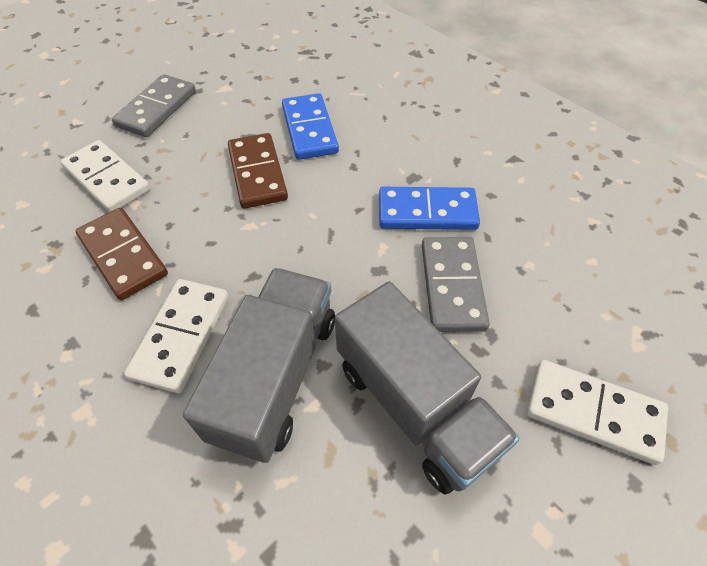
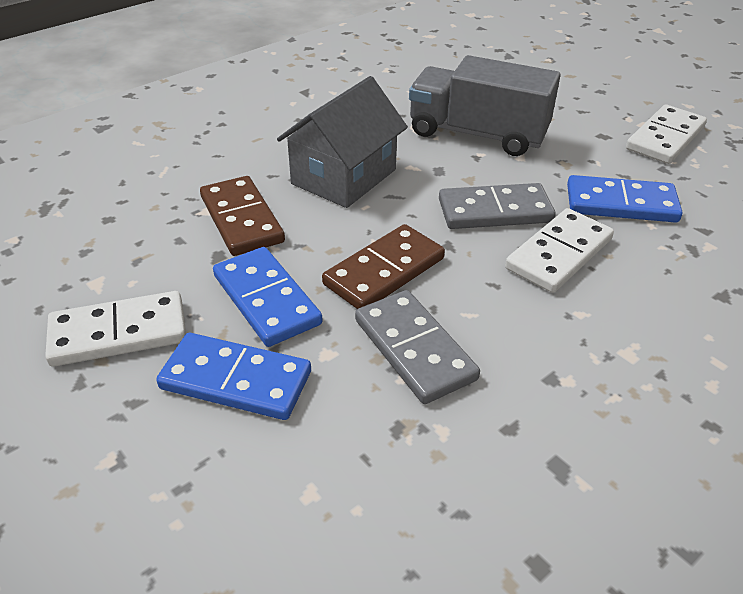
blue domino: [282,93,339,160] [379,187,480,230] = 2 -> [156,333,311,420] [213,247,323,347] [567,175,682,223] = 3
grey house: none = 0 -> [277,76,408,208] = 1
grey truck: [183,268,335,463] [335,281,520,495] = 2 -> [409,55,561,156] = 1

